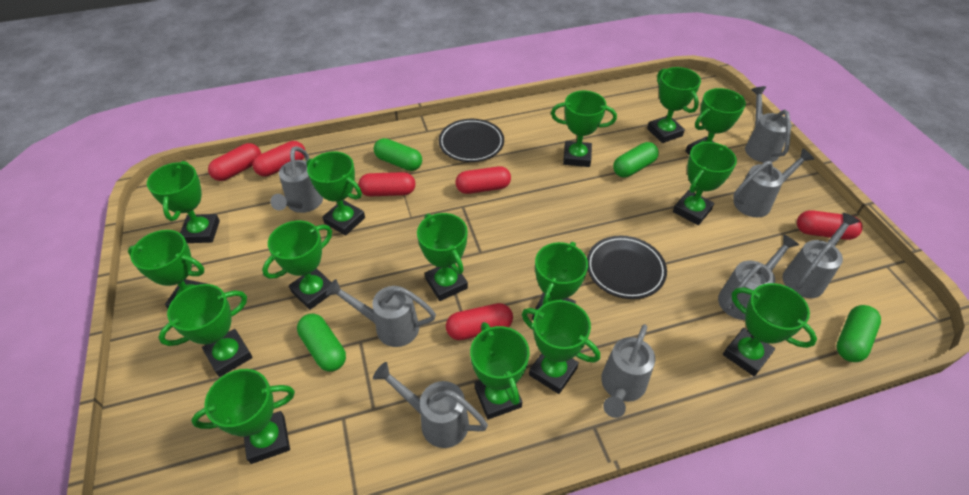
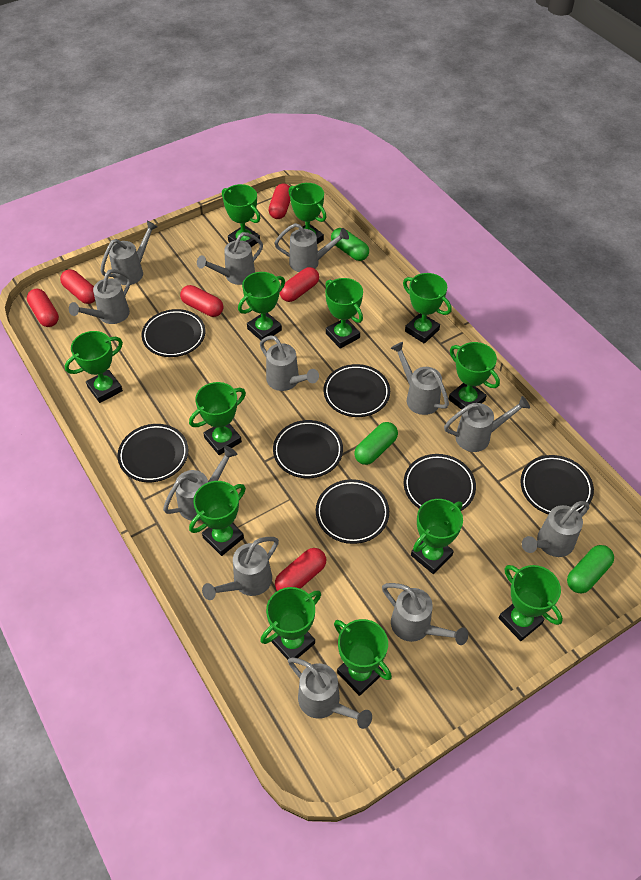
black plate: [439,119,504,162] [587,236,667,299] = 2 -> [118,424,189,482] [142,309,205,357] [273,420,343,478] [316,479,389,544] [324,364,390,417] [404,454,476,511] [520,455,594,515] = 7
green capsule: [297,314,346,372] [374,138,422,171] [613,142,659,178] [837,305,881,362] = 4 -> [331,228,369,261] [354,422,398,465] [567,545,614,593] = 3
green trophy: [128,230,207,308] [147,161,220,243] [158,284,253,377] [191,369,295,464] [262,221,332,310] [306,152,365,235] [417,213,468,301] [470,322,530,420] [522,300,600,394] [532,242,588,321] [551,91,617,167] [647,67,701,143] [673,142,737,225] [685,88,746,155] [723,283,817,376] = 15 -> [65,331,123,403] [189,382,246,455] [189,481,246,556] [222,184,260,247] [238,272,285,340] [260,587,321,660] [289,183,326,244] [325,278,363,349] [334,619,392,696] [403,273,452,344] [411,499,463,574] [448,342,500,410] [499,565,563,641] = 13
grey watering can: [270,146,323,213] [326,279,436,347] [373,362,488,448] [601,324,655,418] [718,234,799,320] [733,148,814,217] [745,86,792,162] [783,213,860,298] = 8 -> [69,269,131,324] [100,221,158,285] [163,446,237,521] [197,232,263,285] [202,537,279,600] [260,335,319,391] [275,223,349,272] [288,657,372,729] [382,583,468,645] [391,342,449,415] [444,396,530,452] [522,501,590,557] = 12

